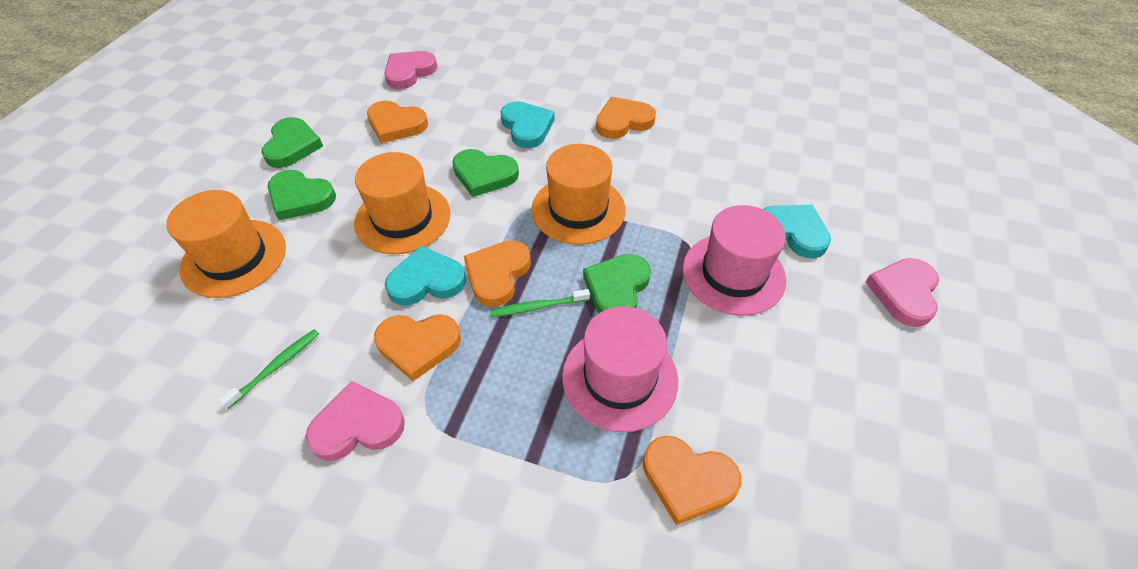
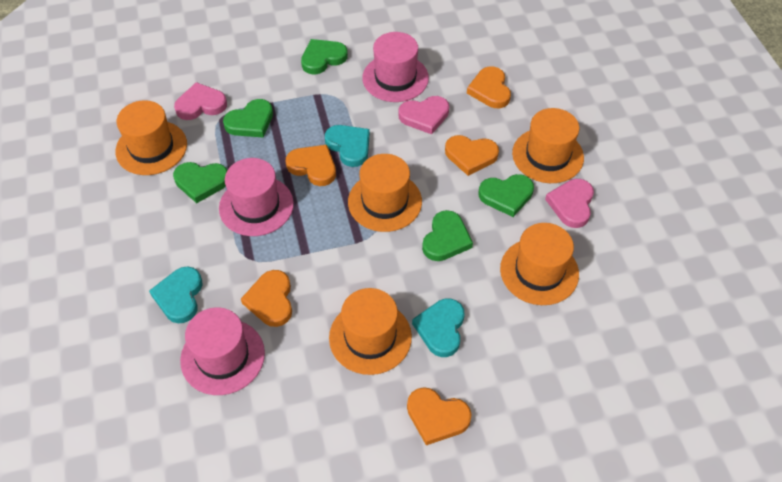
green heart: [261,117,323,168] [268,170,336,220] [452,149,519,197] [583,254,651,313] = 4 -> [173,162,227,203] [223,99,273,137] [301,39,348,74] [422,210,473,261] [478,174,534,217] = 5
green toothbrush: [219,329,319,409] [490,289,590,317] = 2 -> none = 0
orange hat: [166,190,286,298] [354,152,451,254] [532,144,625,245] = 3 -> [115,100,187,175] [329,288,412,375] [348,154,422,232] [500,223,579,305] [512,108,584,183] = 5
pink hat: [562,306,678,432] [683,205,786,316] = 2 -> [180,307,265,395] [219,158,294,236] [362,32,429,102] = 3

